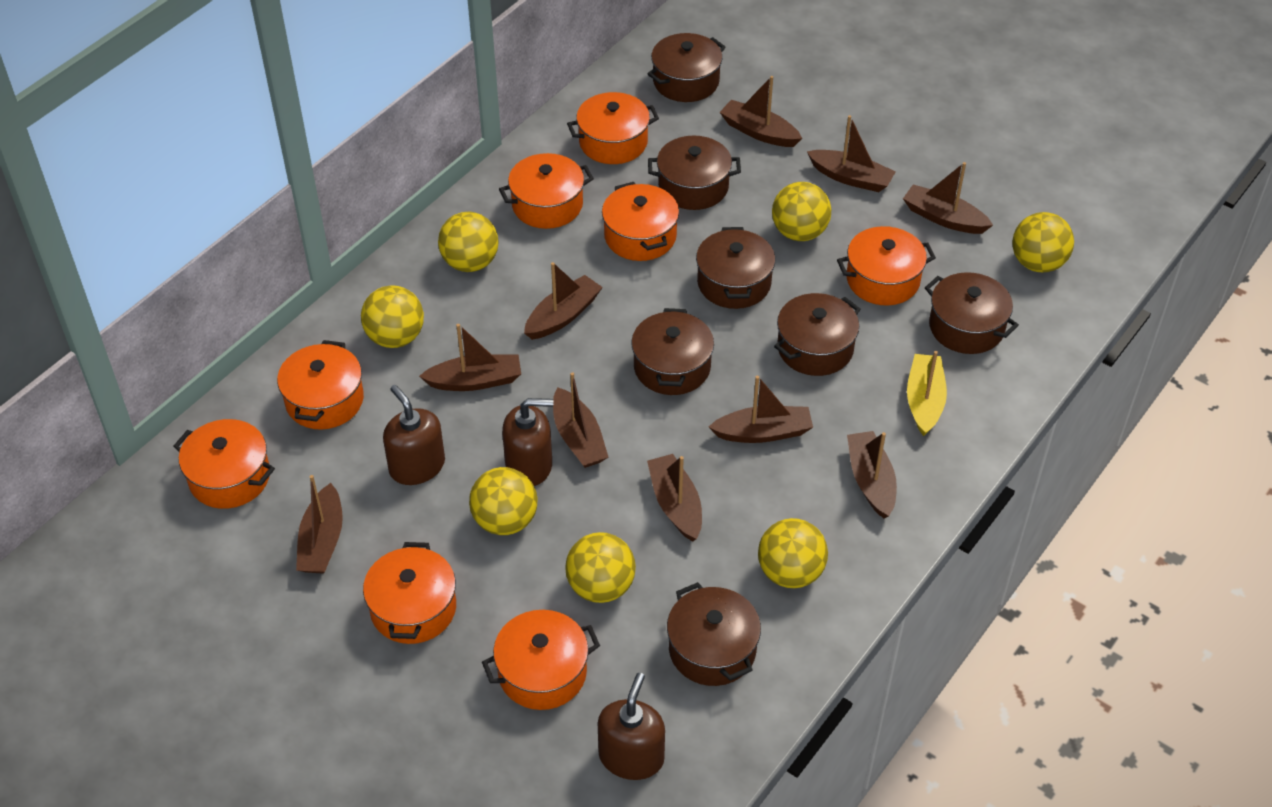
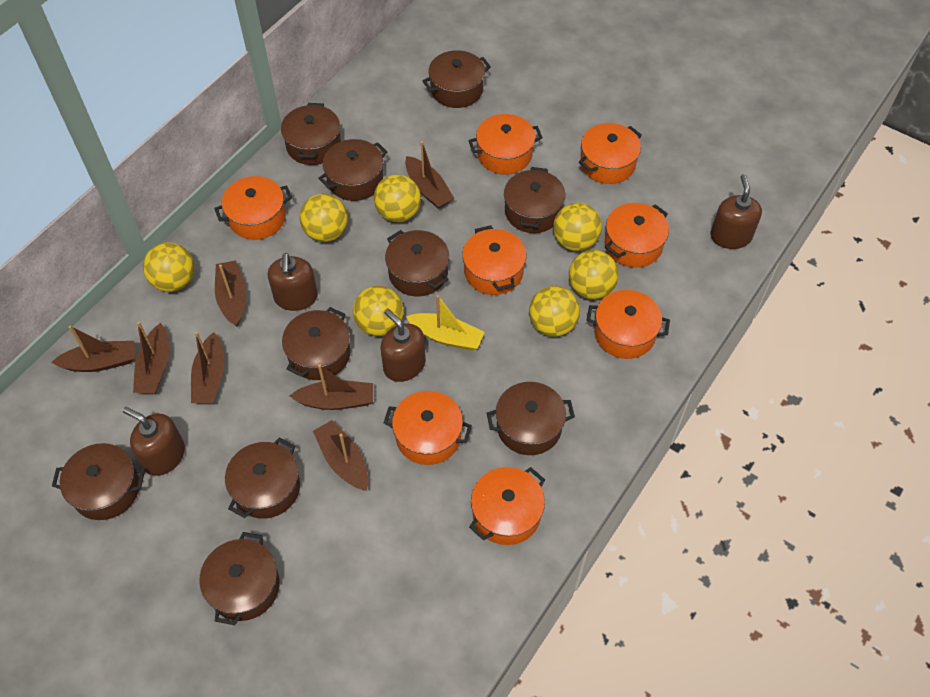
brown boat: [296,475,343,574] [419,324,521,391] [524,262,603,340] [553,372,609,468] [647,454,702,542] [709,376,813,443] [720,76,802,147] [807,115,896,192] [847,431,897,518] [903,162,993,234] = 10 -> [51,326,135,372] [133,322,169,394] [191,332,224,404] [215,260,246,326] [290,364,373,410] [313,420,369,491] [405,141,455,209] = 7
brown pot: [631,308,714,395] [647,33,726,102] [648,136,741,210] [667,582,761,686] [696,227,775,309] [774,293,861,376] [925,272,1019,354] = 7 -> [52,443,145,520] [199,532,280,625] [225,438,300,519] [281,103,341,165] [282,307,350,380] [318,139,387,201] [385,230,449,296] [423,50,491,108] [487,382,575,455] [504,167,566,233] = 10
brown soap dispenser: [383,385,445,485] [502,398,554,486] [598,673,665,780] = 3 -> [122,407,185,476] [268,253,318,311] [381,309,426,382] [711,174,762,249] = 4

